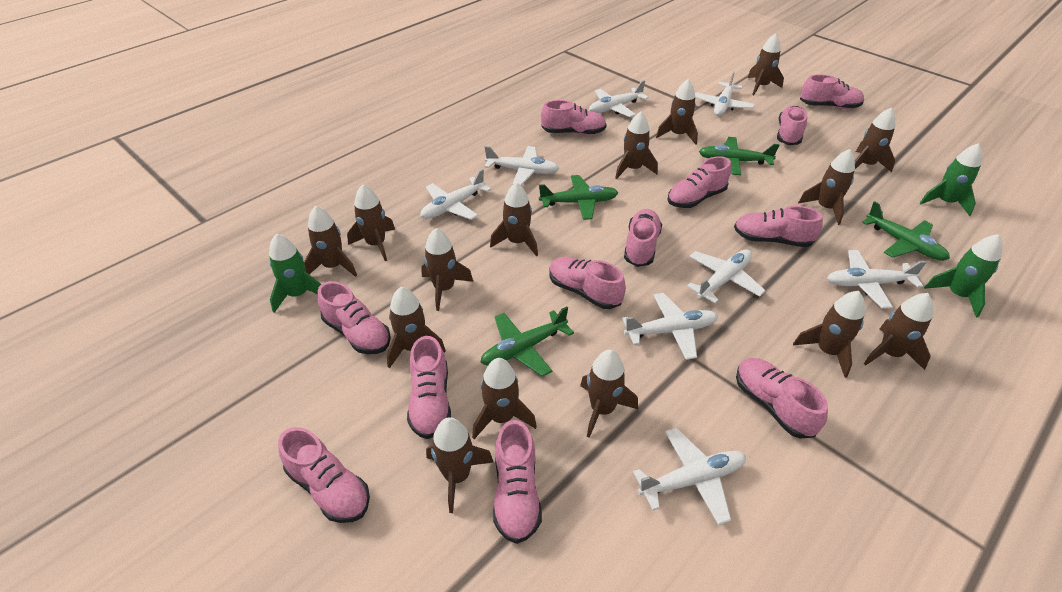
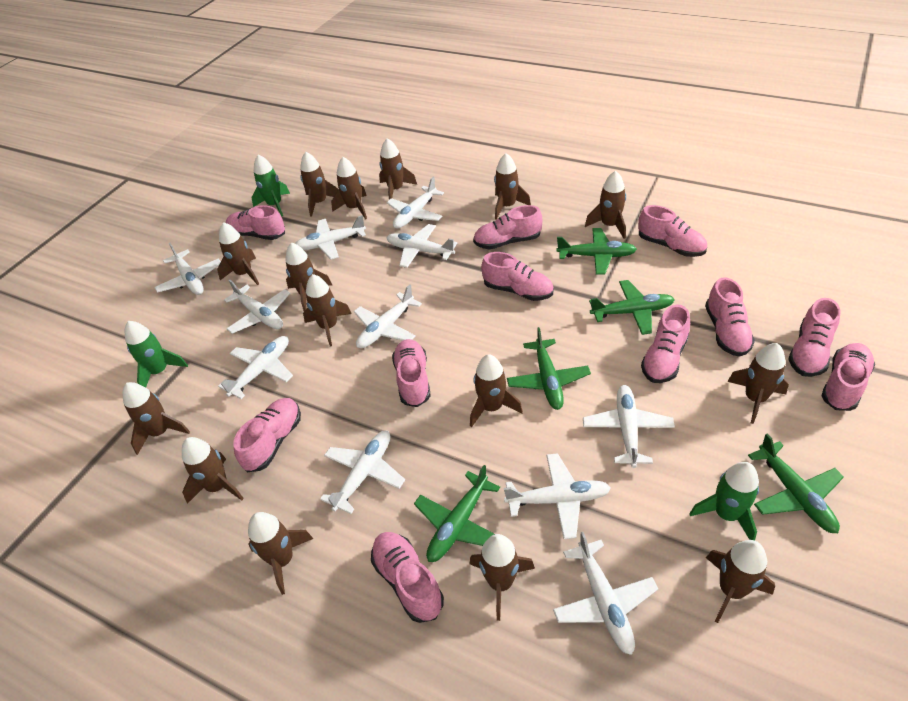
green plane: [480,307,574,377] [539,175,618,220] [699,137,779,175] [862,201,950,261] = 4 -> [414,465,500,562] [507,327,591,410] [556,228,637,275] [589,280,675,335] [748,433,844,533] = 5
pink shoe: [278,427,370,523] [317,281,391,354] [407,336,451,439] [493,420,542,544] [541,100,607,135] [549,257,626,309] [624,209,662,267] [668,156,731,208] [734,206,823,247] [736,358,828,438] [777,105,807,145] [800,74,864,109] = 12 -> [226,205,285,240] [234,398,301,472] [371,532,444,623] [392,339,431,407] [473,205,543,249] [481,252,554,301] [638,205,707,257] [641,304,690,383] [705,277,755,357] [788,298,841,377] [822,343,875,411] = 11
white plane: [420,169,491,220] [485,146,560,185] [589,80,649,117] [622,293,718,360] [633,428,746,525] [687,249,766,303] [695,71,755,116] [827,250,927,309] = 8 -> [154,243,221,295] [218,336,293,399] [224,280,290,334] [295,215,366,260] [320,431,405,514] [354,284,422,348] [386,177,444,229] [386,224,457,268] [504,453,611,539] [553,532,658,655] [583,385,675,468] = 11

